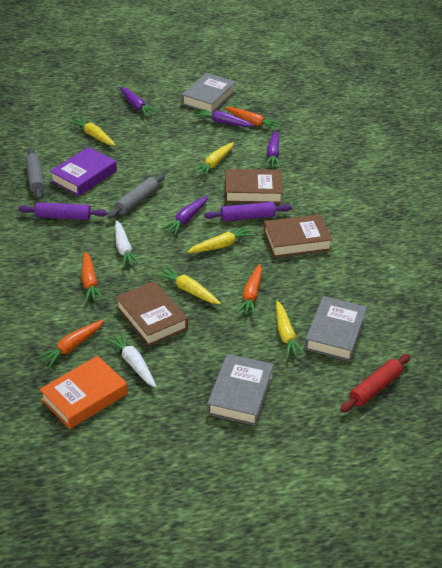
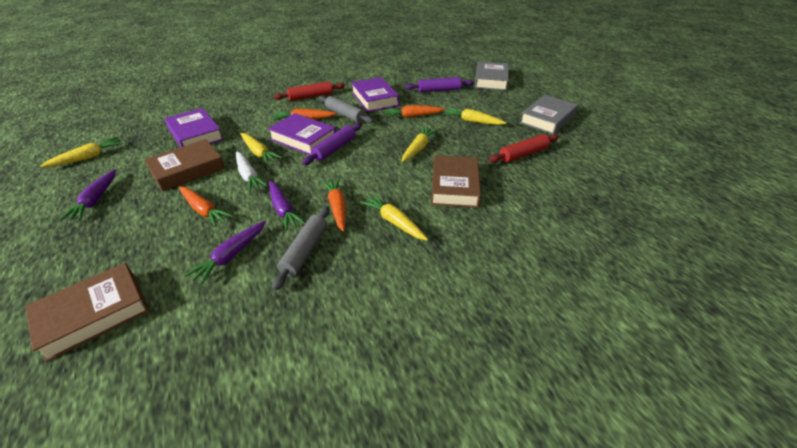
grey book: [182,73,236,113] [207,354,274,426] [305,296,367,361] = 3 -> [475,61,509,91] [520,95,578,134] = 2
orange book: [39,356,128,429] = 1 -> none = 0
purple book: [50,147,117,196] = 1 -> [165,108,224,147] [268,113,336,155] [351,77,399,112] = 3
purple carrot: [120,87,158,117] [162,195,208,235] [194,108,254,127] [265,130,280,167] = 4 -> [59,169,116,221] [185,221,266,285] [269,181,306,231] = 3
red rolling pin: [340,354,410,412] = 1 -> [273,81,345,101] [489,134,559,163] = 2
white carrot: [106,332,157,388] [115,220,140,268] = 2 -> [236,151,268,192] = 1

